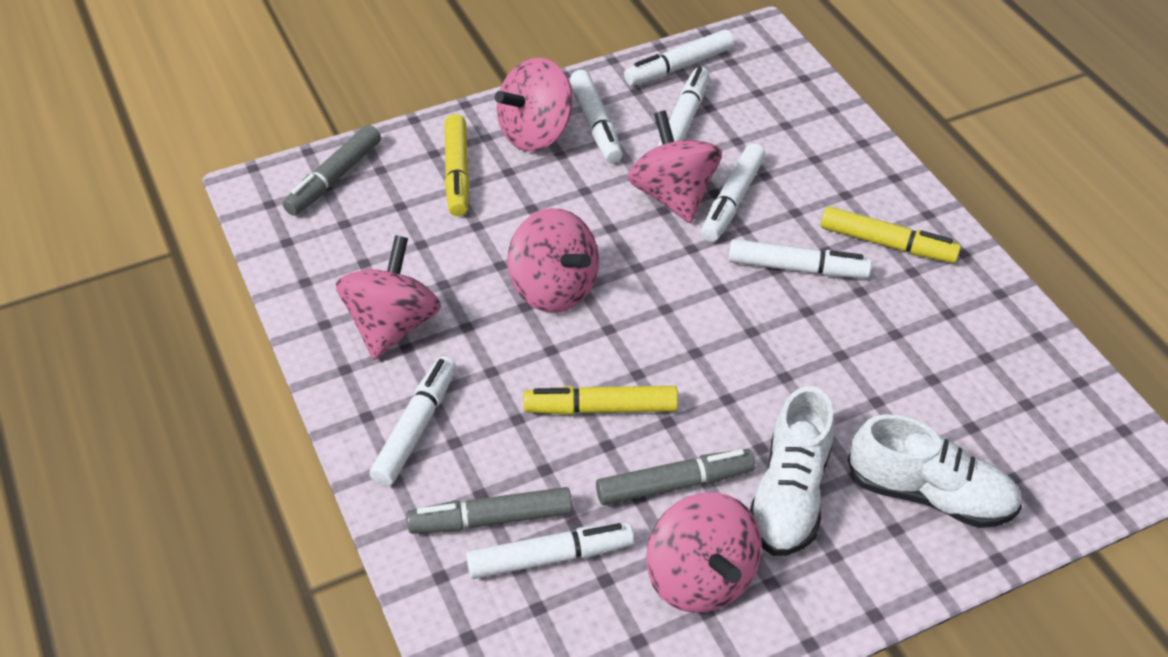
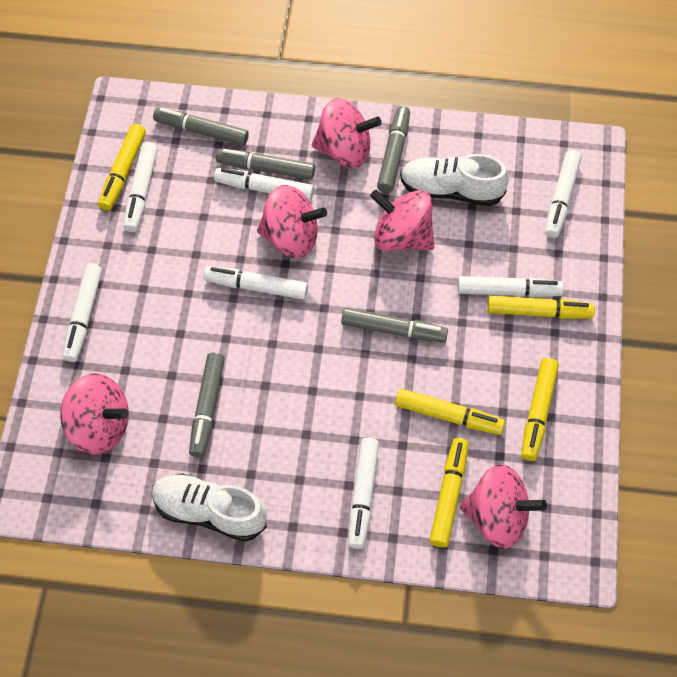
grey marker: [283,125,381,216] [407,487,572,534] [596,449,755,505] = 3 -> [153,107,249,146] [189,353,225,457] [216,149,315,180] [341,308,448,343] [377,106,410,193] = 5
yellow marker: [445,114,470,216] [523,386,678,415] [821,206,961,263] = 3 -> [98,124,146,211] [395,388,505,435] [430,438,468,548] [487,295,595,319] [521,358,559,461] = 5

